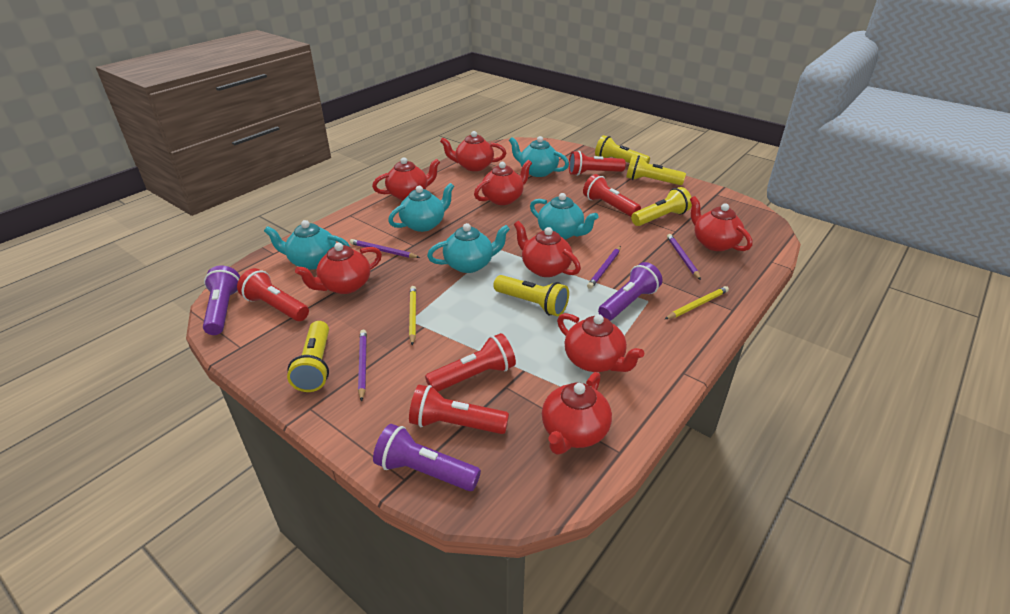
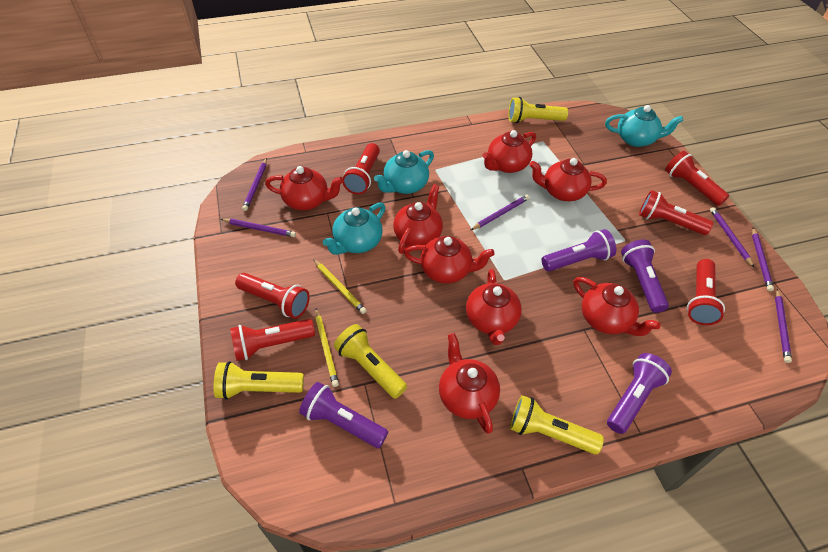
purple flashlight: [203,265,240,335] [373,424,481,491] [598,262,662,321] = 3 -> [299,382,388,448] [542,229,616,271] [607,353,672,434] [621,239,669,313] = 4
purple pencil: [350,239,420,258] [358,330,367,402] [587,246,621,289] [667,234,701,280] = 4 -> [221,219,296,237] [242,158,267,211] [471,195,529,230] [710,207,754,267] [752,228,774,291] [775,289,792,363] = 6
red flashlight: [237,268,309,321] [409,385,509,434] [425,333,516,392] [569,151,626,176] [583,174,641,217] = 5 -> [230,319,315,361] [235,273,310,319] [343,143,380,194] [639,190,713,235] [665,151,729,206] [687,259,725,325] = 6
turquoise teapot: [264,220,350,270] [388,183,454,232] [427,223,510,273] [509,136,569,177] [530,193,599,239] = 5 -> [323,202,386,255] [374,150,434,194] [605,105,683,147] = 3
yellow flashlight: [287,321,329,392] [493,275,569,316] [595,135,650,164] [626,155,686,185] [631,187,692,226] = 5 -> [214,361,304,400] [334,324,407,399] [508,97,568,123] [510,395,604,454] = 4

